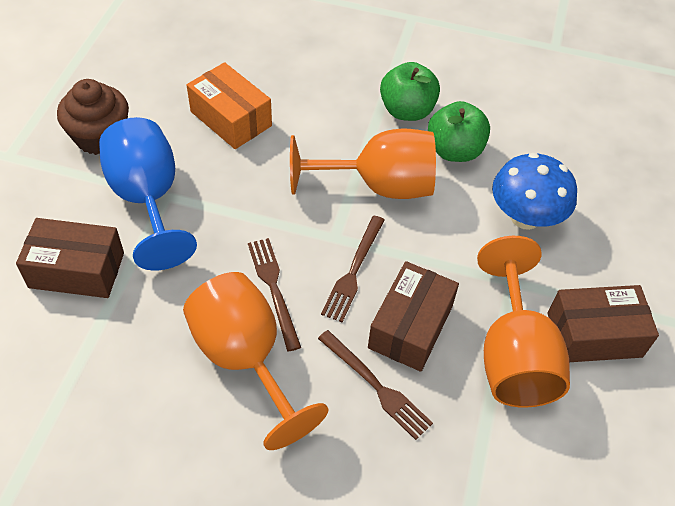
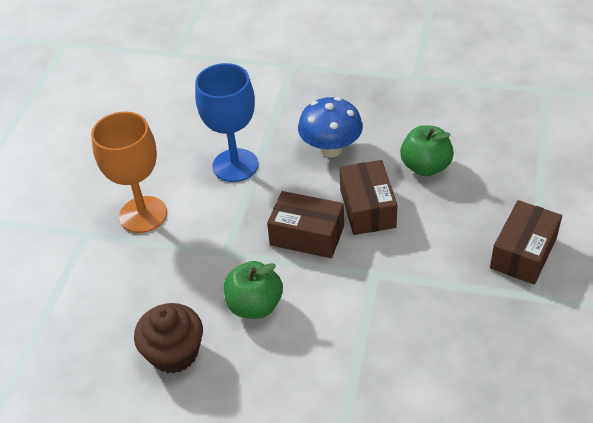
brown fork: [248,238,301,352] [318,330,433,440] [321,216,385,322] = 3 -> none = 0
orange box: [187,62,272,149] = 1 -> none = 0
orange goblet: [183,272,329,450] [290,129,436,199] [477,236,570,408] = 3 -> [91,112,167,233] = 1

